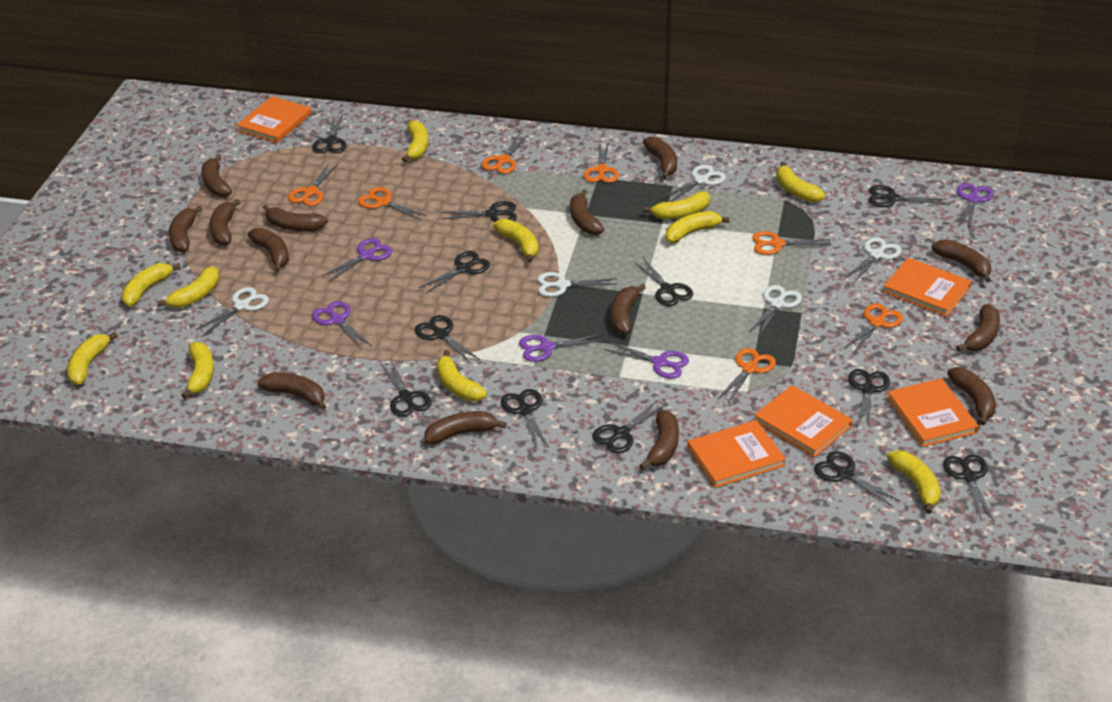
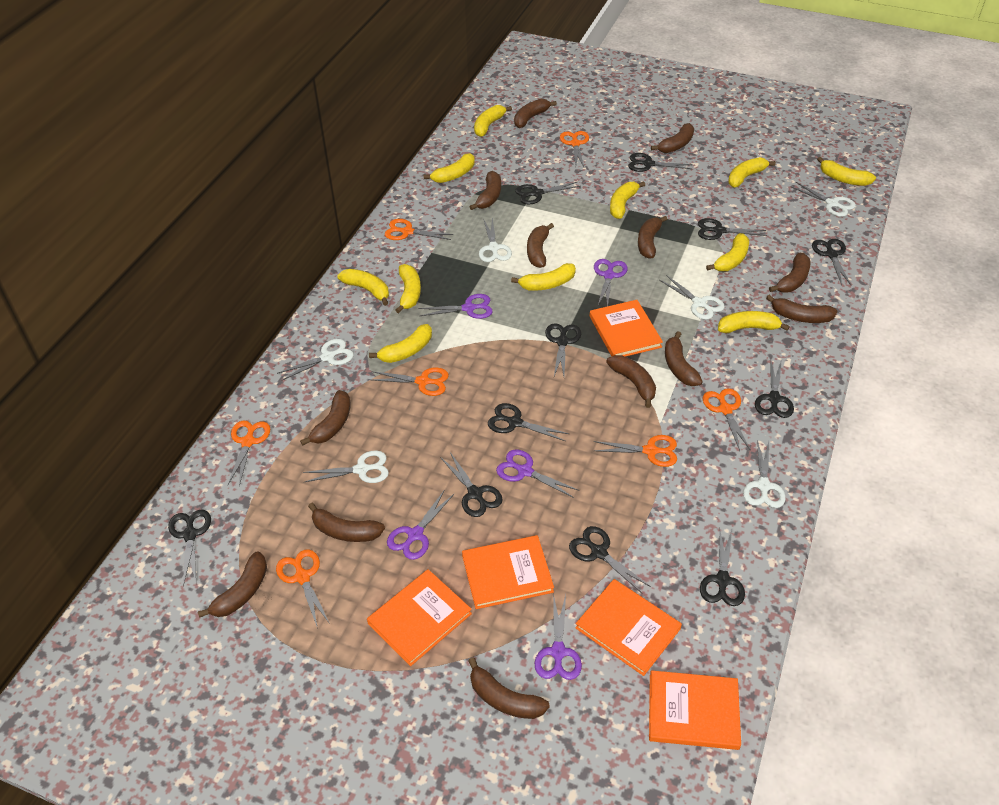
black scissors: [312,114,347,153] [381,359,432,417] [415,315,480,364] [419,251,490,294] [441,201,517,222] [501,389,549,450] [592,400,665,453] [634,258,693,306] [814,451,901,507] [848,369,890,430] [868,185,945,207] [943,454,994,522] = 12 -> [168,510,211,586] [440,452,503,517] [488,403,569,441] [515,182,581,205] [545,323,581,376] [569,526,651,594] [628,153,693,172] [698,218,767,240] [700,530,745,606] [755,359,794,418] [812,239,851,285] = 11
brown banana: [169,206,202,253] [202,155,232,197] [210,199,241,246] [248,228,289,272] [258,373,326,410] [263,205,328,231] [424,411,507,444] [570,190,604,235] [611,284,646,335] [639,410,679,470] [643,137,677,179] [931,239,991,282] [947,367,996,425] [956,304,1000,352] = 14 -> [198,551,267,618] [300,390,350,446] [308,503,385,542] [468,657,550,719] [470,171,501,210] [514,99,557,128] [527,223,554,268] [606,355,656,408] [638,216,667,259] [651,123,694,153] [665,331,703,386] [766,295,838,323] [769,253,810,292] = 13
white scissors: [196,287,269,335] [537,272,618,297] [662,165,726,202] [749,285,802,336] [845,237,902,283] = 5 -> [277,339,354,381] [303,451,389,483] [479,218,512,262] [659,275,725,320] [743,440,786,508] [792,182,856,217] = 6

